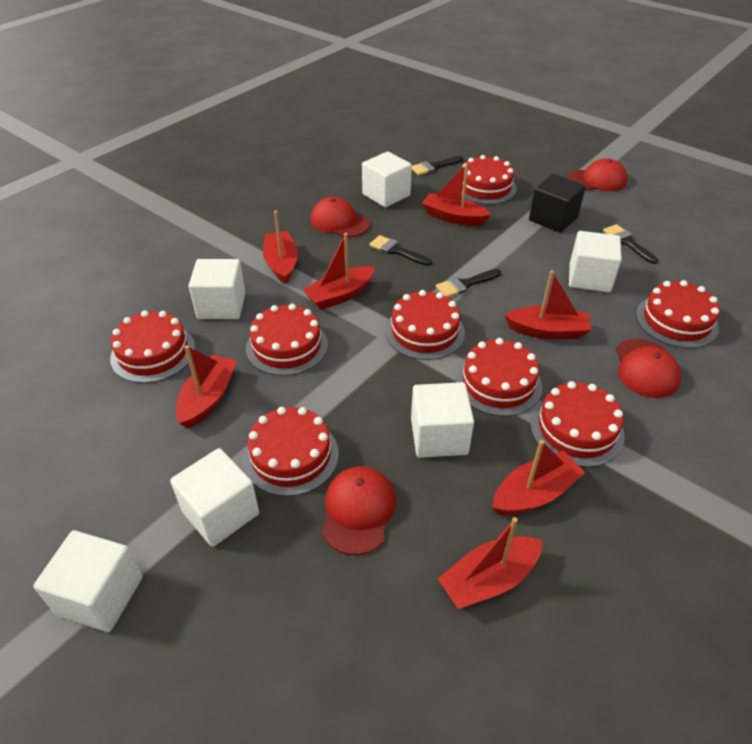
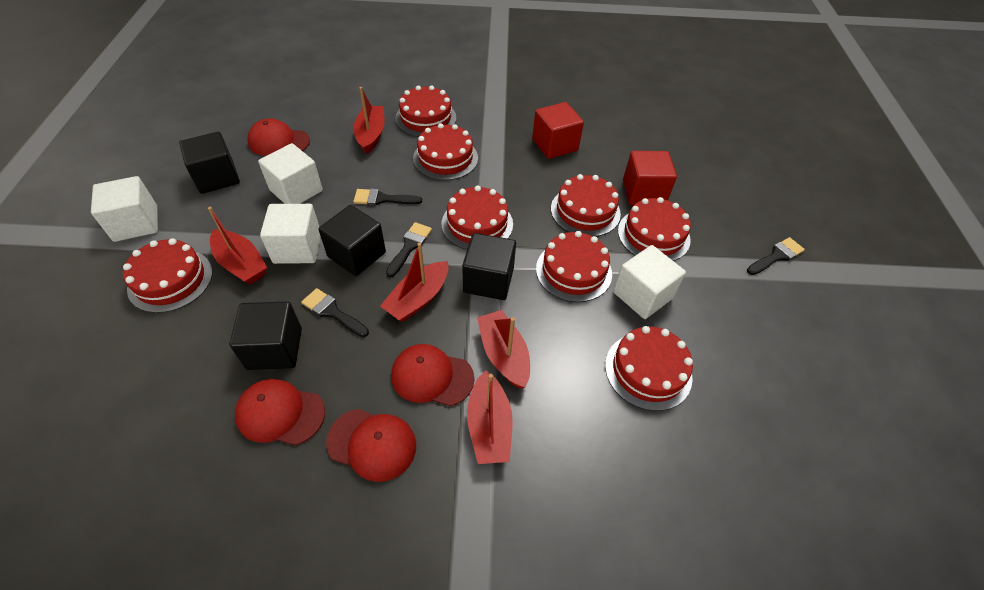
black cube: [529,174,586,233] = 1 -> [179,132,240,194] [229,301,302,370] [319,205,386,276] [462,233,516,300] = 4
red boat: [176,345,237,429] [263,211,298,284] [303,233,375,310] [422,163,491,226] [438,517,543,609] [492,440,585,516] [505,270,591,339] = 7 -> [208,207,267,284] [353,87,385,154] [380,243,448,322] [467,370,513,464] [477,310,530,389] = 5
red cube: none = 0 -> [532,102,584,159] [623,151,677,205] = 2
white cube: [33,530,143,632] [170,448,259,547] [189,259,246,319] [362,151,412,207] [411,382,474,458] [569,231,622,292] = 6 -> [91,176,158,242] [258,143,323,204] [260,204,321,264] [613,245,686,319] = 4

